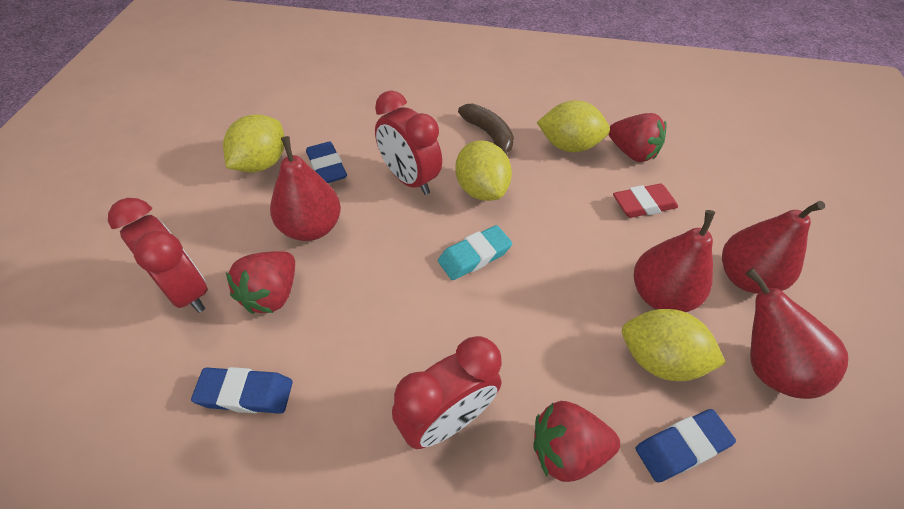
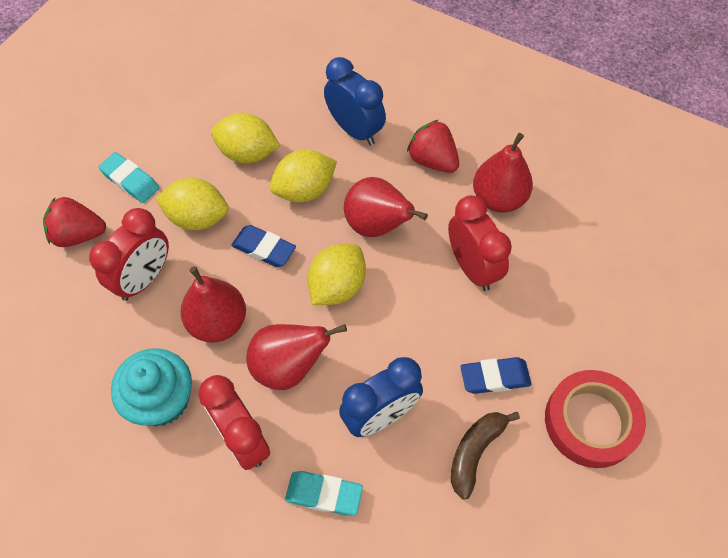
blue clock: none = 0 -> [324,57,386,146] [339,357,423,437] = 2
blue eraser: [191,367,293,414] [306,142,347,183] [635,409,736,482] = 3 -> [231,225,296,267] [461,357,531,394] = 2
red eraser: [613,184,678,218] = 1 -> none = 0
red strawberry: [226,251,295,314] [534,401,620,482] [608,113,666,162] = 3 -> [43,197,106,247] [407,120,459,173] = 2
red tape: none = 0 -> [545,370,646,468] = 1
turquoise cupcake: none = 0 -> [111,348,192,426] = 1
turquoise eraser: [438,225,512,280] = 1 -> [98,152,160,203] [285,471,363,516] = 2

